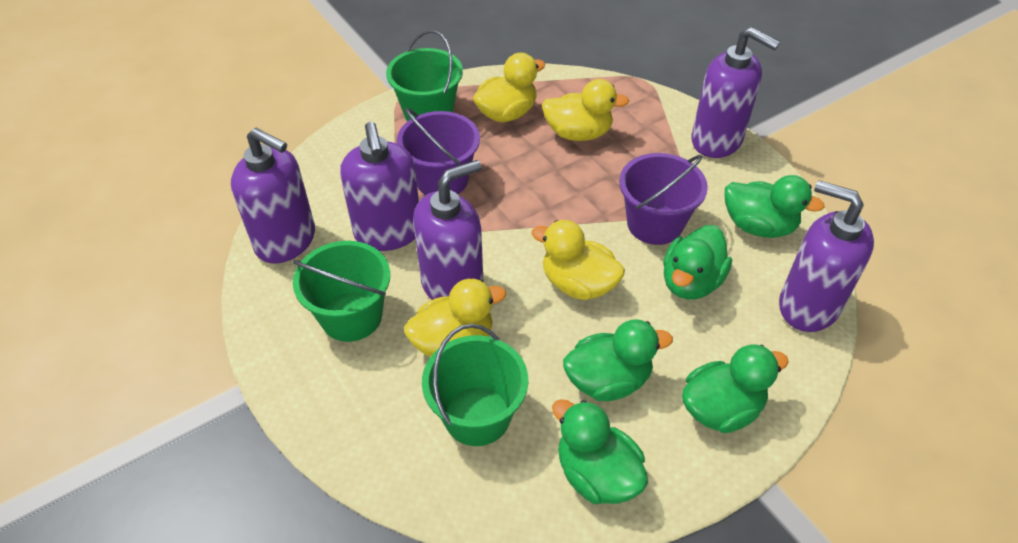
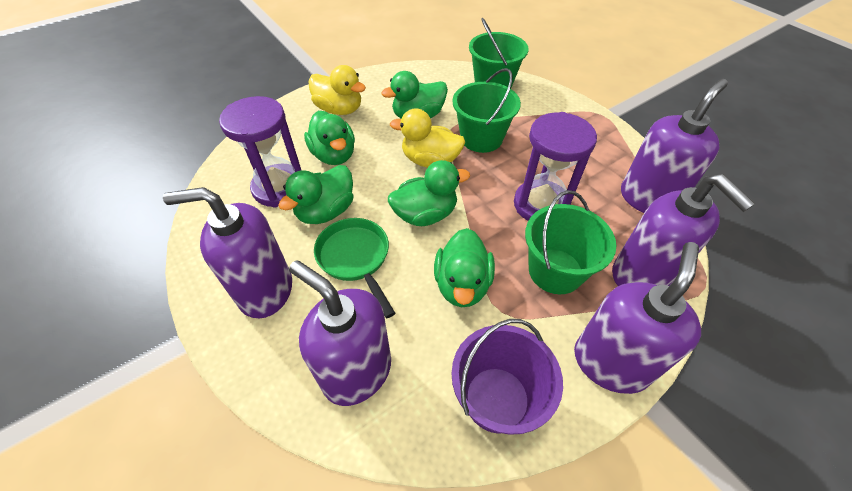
green pan: none = 0 -> [314,218,395,318] = 1
purple bucket: [397,107,480,195] [619,153,708,245] = 2 -> [451,319,563,435] = 1
purple hourglass: none = 0 -> [219,96,301,207] [514,112,597,221] = 2
yellow duck: [404,278,506,357] [473,53,545,122] [531,220,625,300] [542,79,629,141] = 4 -> [308,65,366,115] [390,108,465,168] = 2

